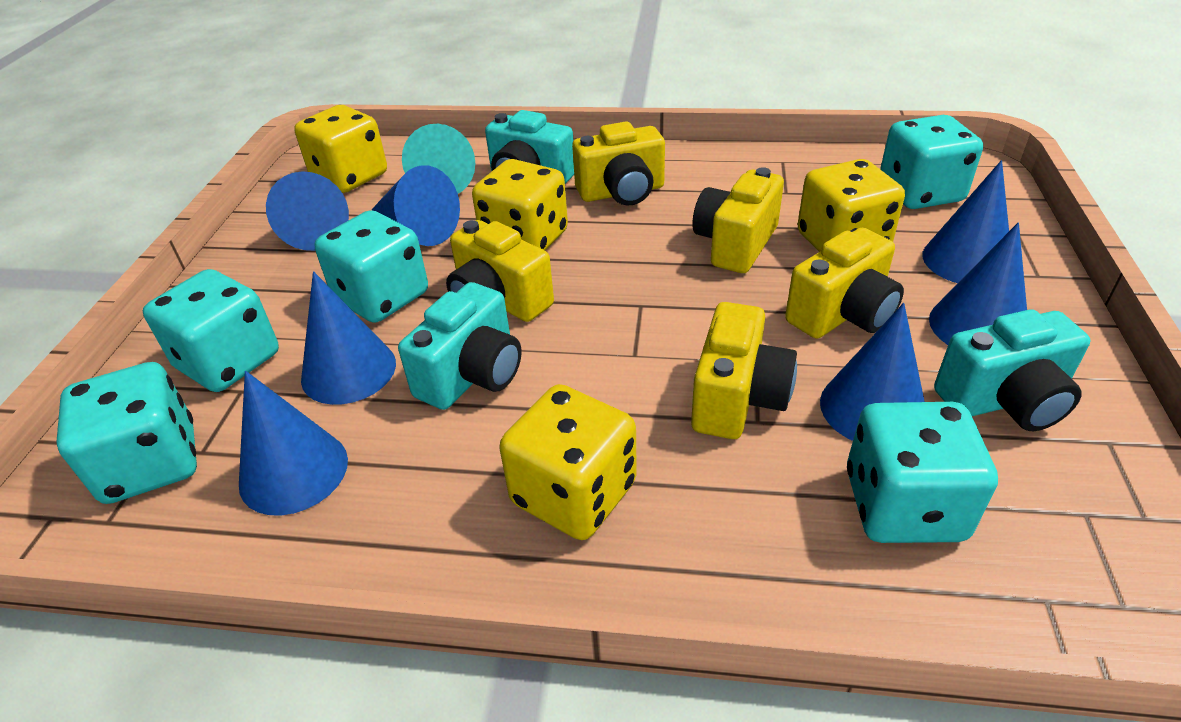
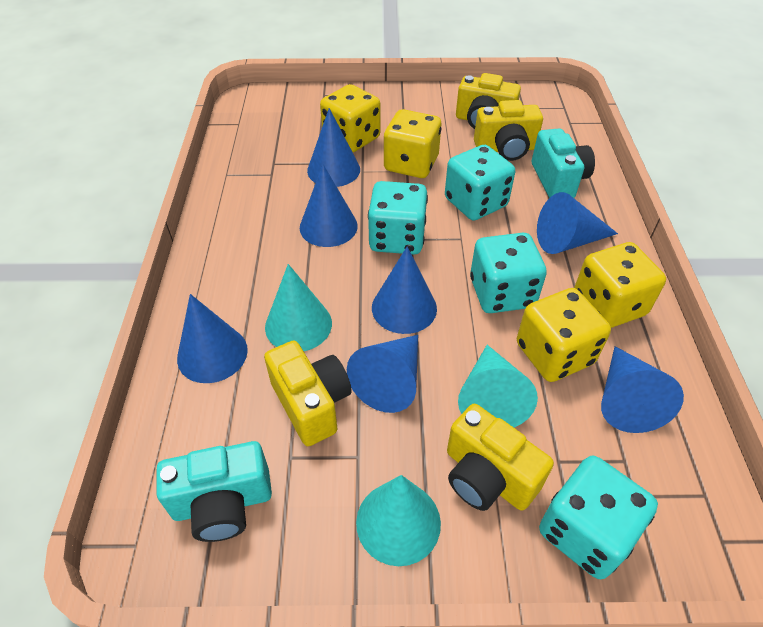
turquoise camera: [398,282,522,410] [485,110,574,184] [934,309,1090,431] = 3 -> [157,441,272,542] [532,128,595,198] = 2
turquoise cone: [402,124,475,194] = 1 -> [265,264,332,351] [356,475,441,566] [458,345,538,428] = 3
turquoise dice: [56,362,197,504] [143,269,279,392] [315,210,428,323] [847,402,998,543] [880,115,983,209] = 5 -> [368,181,428,254] [445,145,515,221] [470,233,547,313] [539,456,658,579] = 4
yellow camera: [446,220,554,322] [572,122,665,206] [691,302,797,439] [692,167,784,273] [785,228,904,339] = 5 -> [264,341,352,446] [447,404,554,511] [456,73,521,129] [474,100,543,161] = 4

